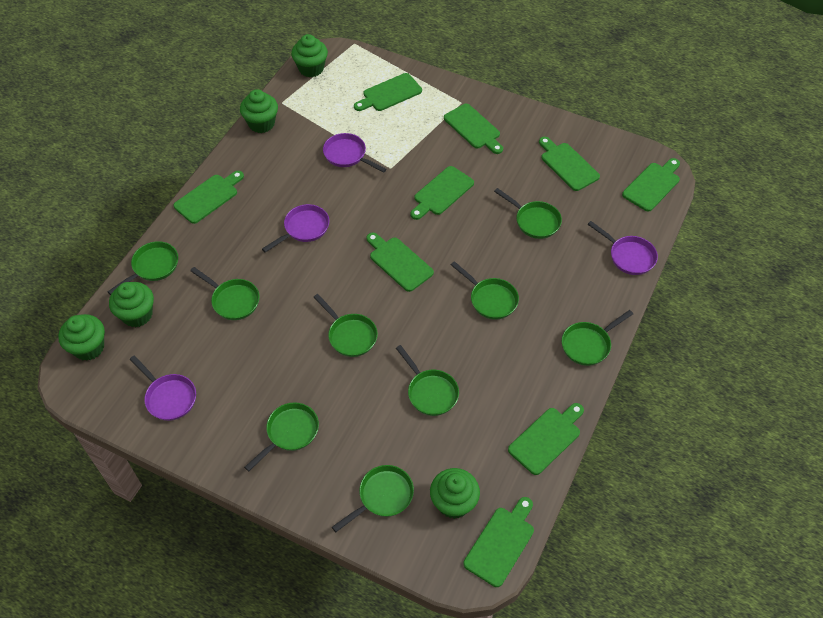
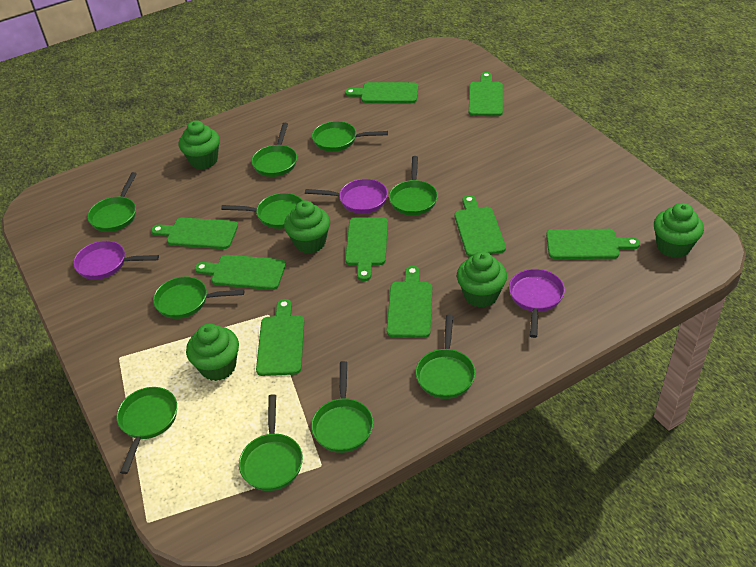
green pan: [108,241,178,295] [190,267,260,320] [244,402,319,471] [313,294,378,357] [332,465,414,532] [396,345,459,416] [451,261,519,320] [494,188,562,239] [562,310,633,366] = 9 -> [87,172,137,232] [117,387,177,474] [153,277,244,319] [221,193,303,229] [239,394,303,491] [251,123,297,177] [311,361,373,453] [312,121,388,152] [389,156,438,215] [416,315,475,399] = 10
purple pan: [129,356,196,421] [262,204,329,252] [323,133,387,173] [588,221,658,275] = 4 -> [73,241,159,280] [305,179,388,214] [509,269,565,338] = 3

